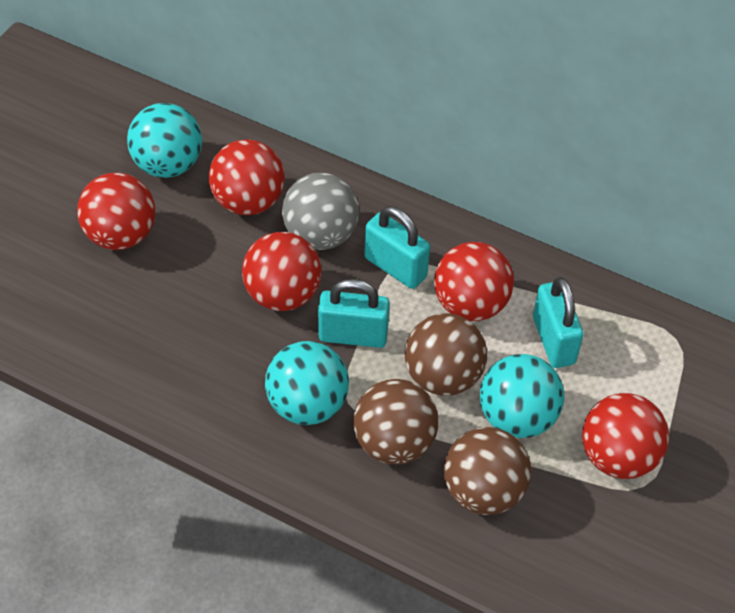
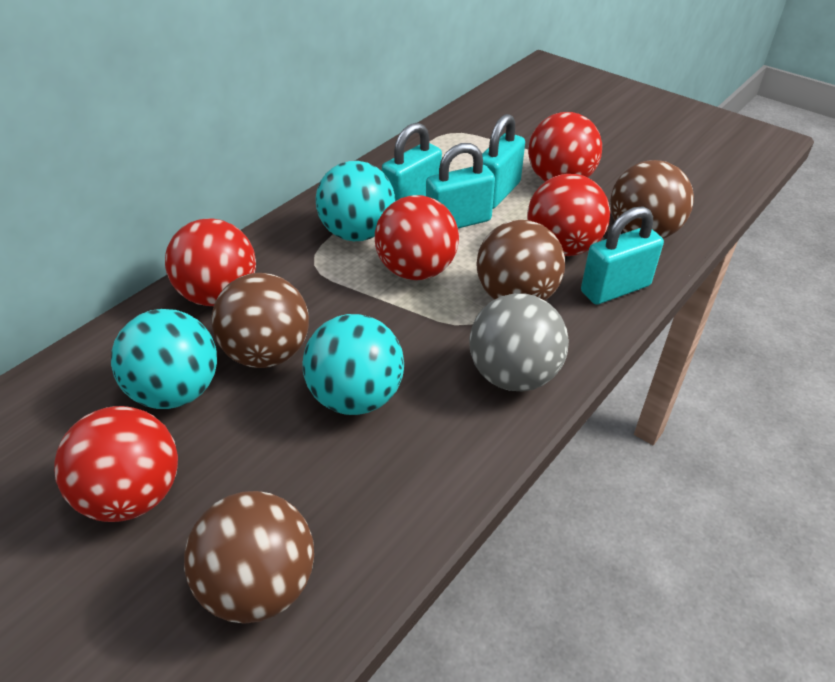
brown ball: [353,379,439,465] [405,313,487,396] [444,427,531,515] = 3 -> [184,491,314,624] [212,273,309,368] [476,220,565,301] [610,160,694,239] = 4
turquoise padlock: [318,279,390,348] [364,206,430,289] [533,277,584,368] = 3 -> [382,123,442,201] [426,143,495,228] [482,114,525,209] [581,206,664,305] = 4

